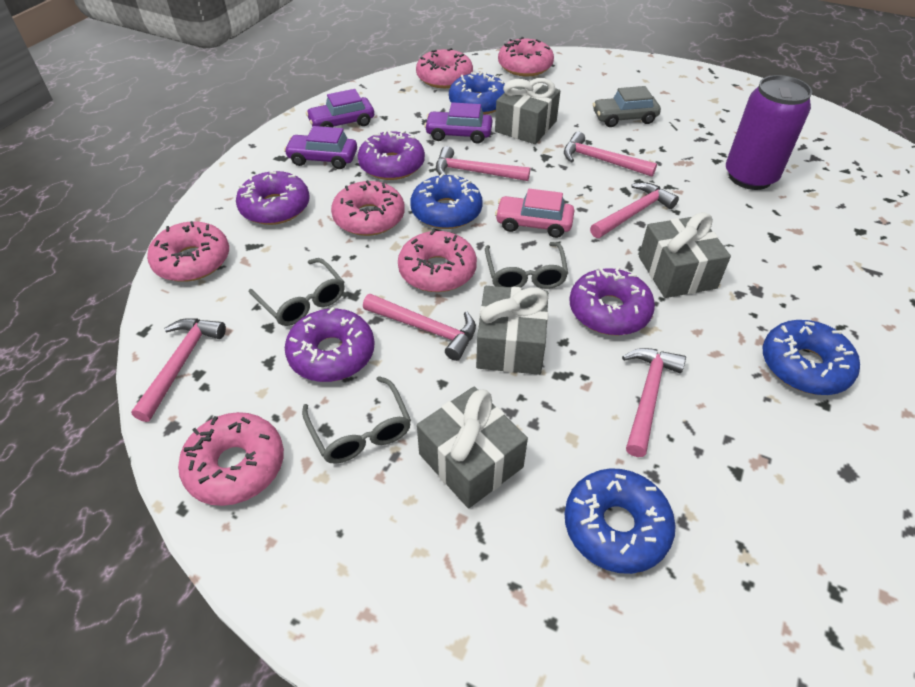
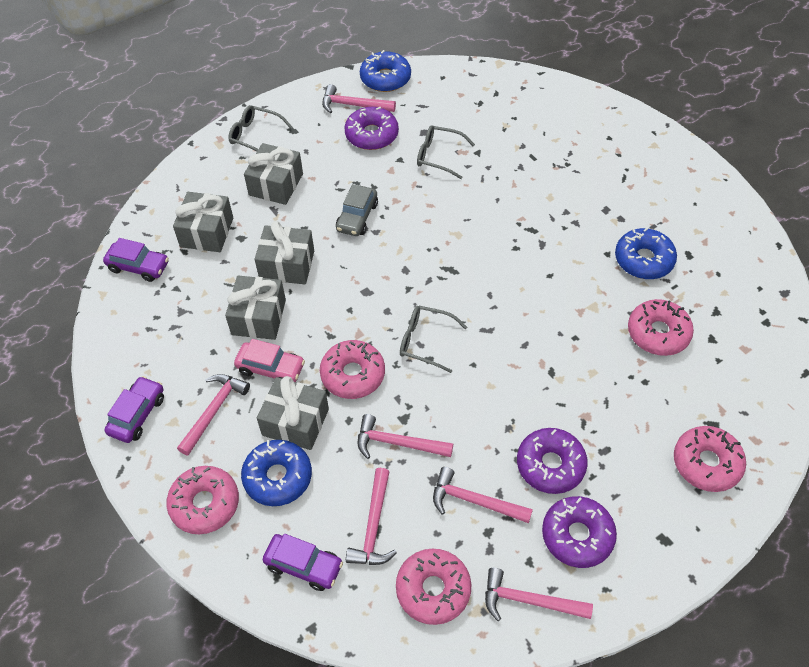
blue donut: [410,173,483,229] [449,72,505,115] [565,468,676,574] [763,320,860,395] = 4 -> [241,440,312,506] [360,50,411,92] [615,228,677,279] = 3
grey gift: [417,386,528,508] [476,286,549,375] [495,78,560,144] [639,212,731,298] = 4 -> [173,192,233,252] [225,276,286,340] [244,143,303,205] [255,221,314,284] [257,376,329,450] = 5
pink donut: [147,221,229,282] [178,412,284,506] [331,180,405,236] [398,229,477,292] [416,48,473,88] [498,37,554,76] = 6 -> [166,466,239,534] [320,340,385,399] [396,549,471,625] [628,299,694,356] [674,426,746,492] = 5
purple can: [726,75,812,190] = 1 -> none = 0
purple donut: [236,171,310,225] [285,307,375,382] [357,129,425,180] [570,266,655,335] = 4 -> [344,107,399,150] [517,428,588,494] [542,496,617,568] = 3

